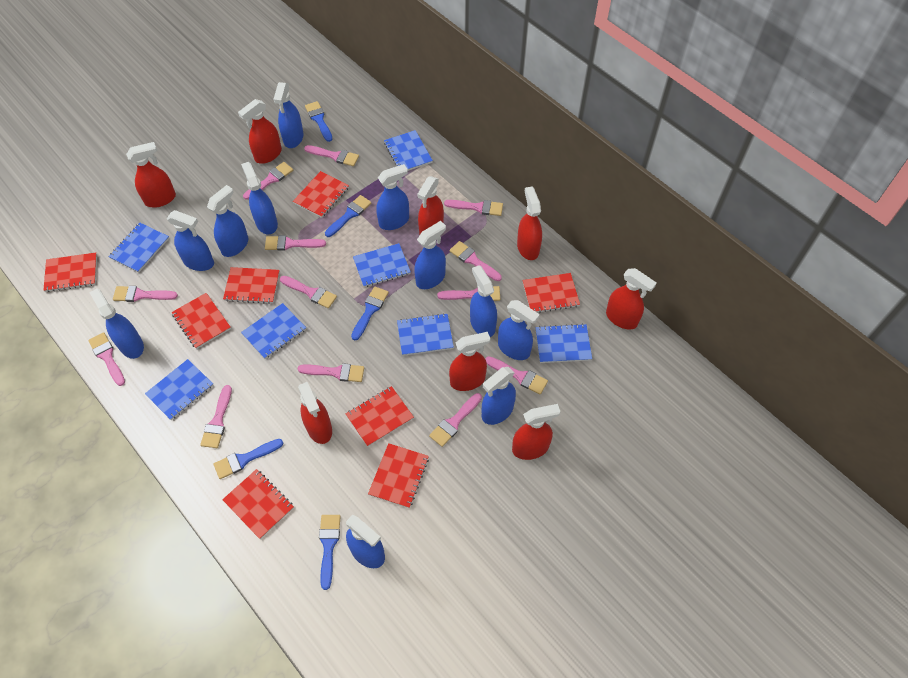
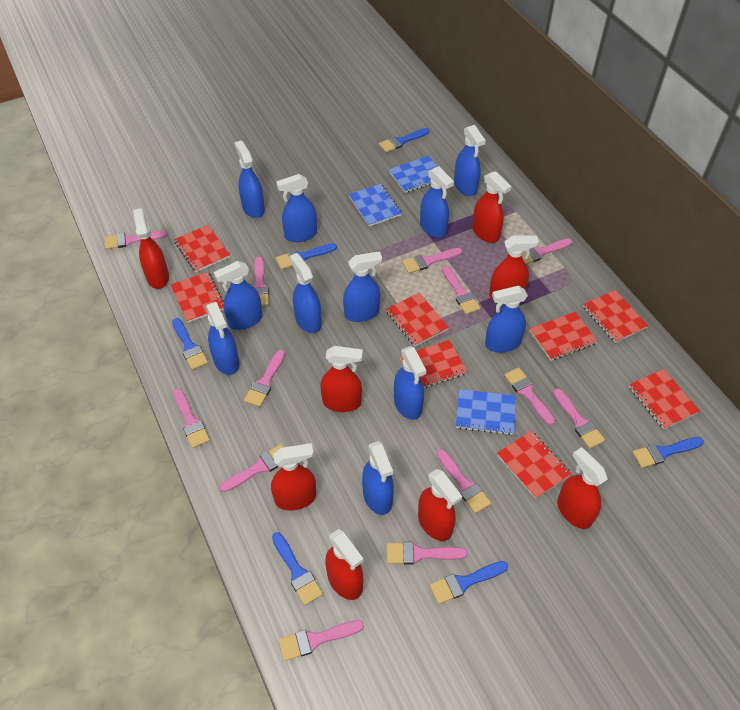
blue brush: [213,439,283,479] [305,101,333,142] [319,515,341,590] [325,195,371,237] [351,286,389,340] = 5 -> [172,318,208,370] [272,532,323,605] [276,243,337,269] [379,128,429,153] [429,561,508,604] [632,437,704,468] = 6
blue notebook: [108,223,169,272] [145,359,213,420] [241,303,306,359] [353,243,411,287] [384,130,433,171] [397,313,454,356] [535,324,592,363] = 7 -> [349,184,402,226] [389,156,437,193] [456,389,516,435] = 3

